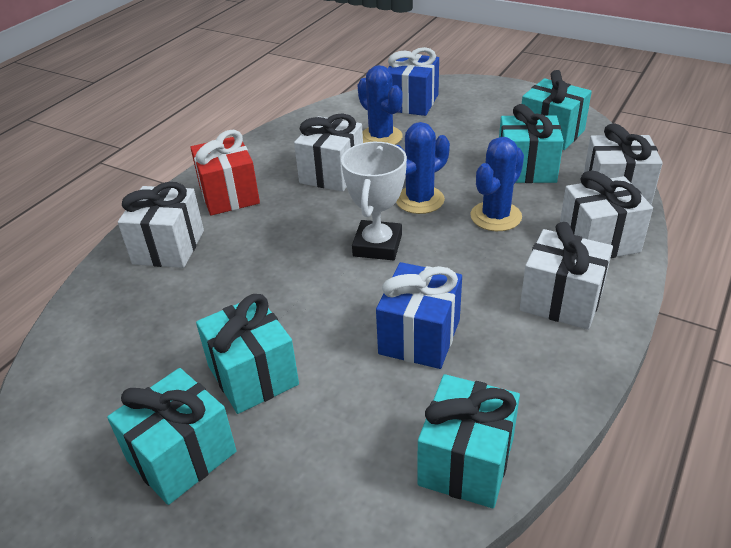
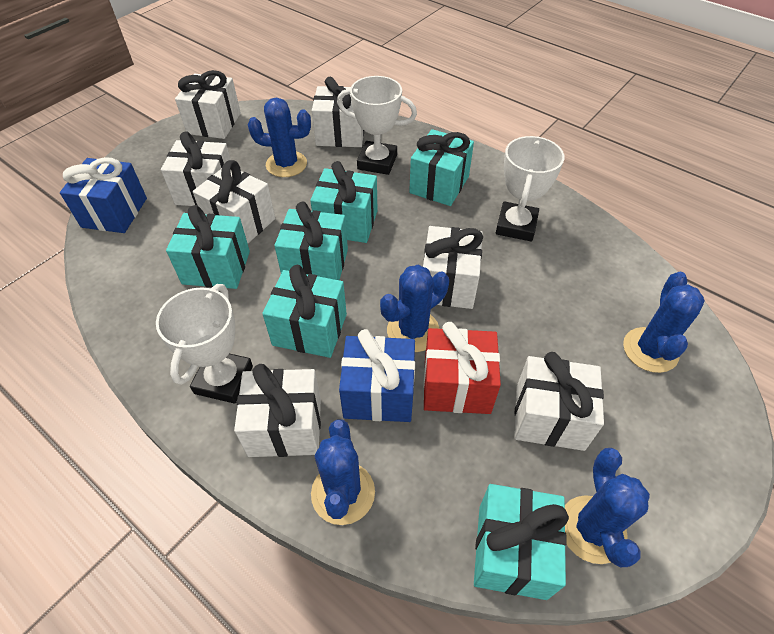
blue cactus: [358,65,403,145] [396,122,450,214] [470,137,524,231] = 3 -> [248,98,311,177] [311,419,375,525] [380,265,449,352] [565,448,650,567] [623,272,705,373] = 5
turquoise gift: [107,368,237,505] [196,294,299,414] [417,374,520,508] [499,104,564,183] [522,70,592,150] = 5 -> [166,205,250,289] [262,265,347,358] [274,201,348,280] [310,161,378,243] [409,129,474,206] [474,484,569,600] = 6
white gift: [118,182,204,268] [294,113,363,192] [520,222,613,330] [560,170,653,258] [584,123,663,205] = 5 -> [161,131,231,206] [175,70,241,139] [193,160,275,243] [234,364,321,457] [312,77,364,147] [423,226,483,309] [514,352,604,451] = 7
white trophy: [341,142,407,261] = 1 -> [156,284,253,404] [337,76,417,175] [496,136,564,242] = 3

